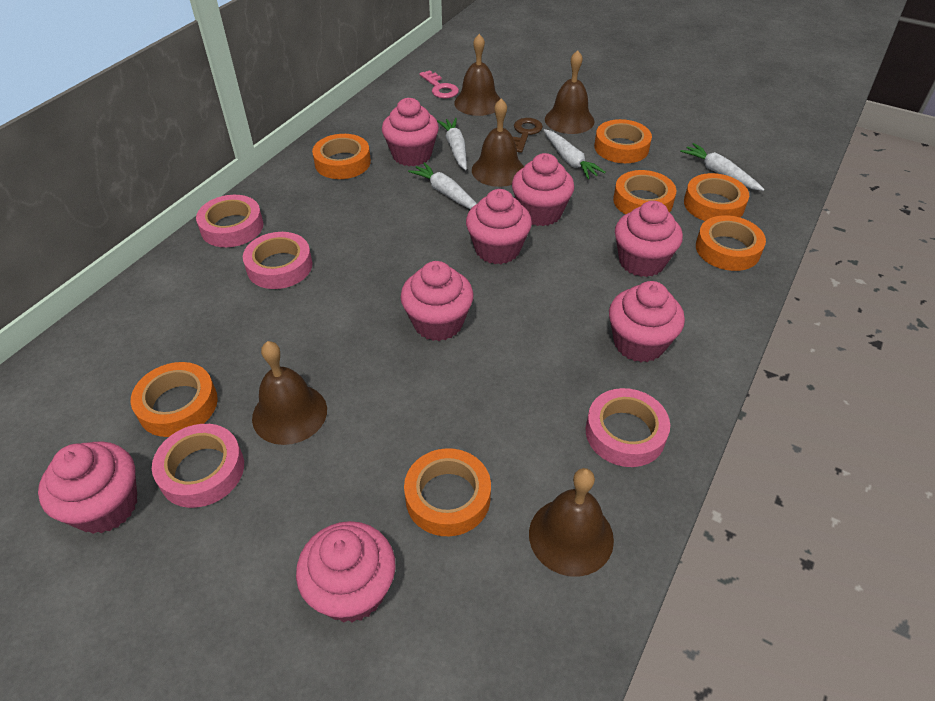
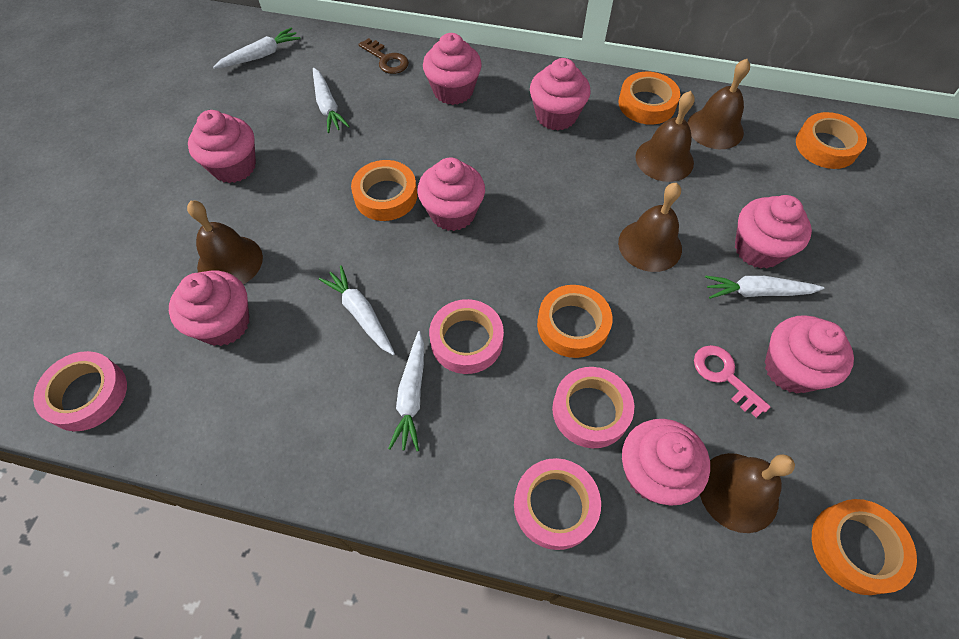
orange tape: [131,362,218,437] [312,134,371,179] [404,448,491,536] [594,119,652,163] [613,170,676,215] [684,173,749,221] [696,215,766,271] = 7 -> [351,160,417,221] [537,285,612,358] [618,72,680,125] [796,112,867,169] [812,499,917,595] = 5
white carrot: [408,162,477,209] [437,118,467,170] [544,129,606,179] [680,143,765,191] = 4 -> [213,28,301,69] [313,68,350,133] [319,266,395,355] [388,331,424,451] [705,275,824,299] = 5

